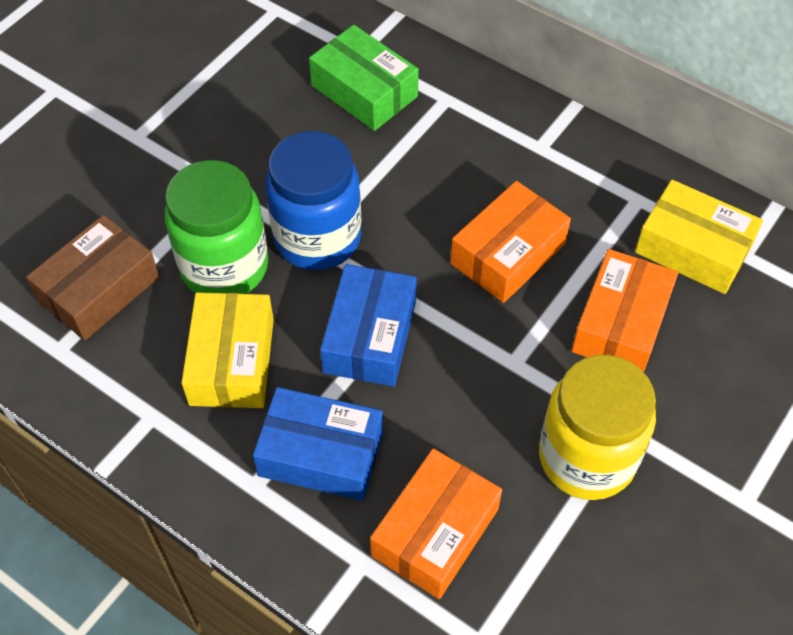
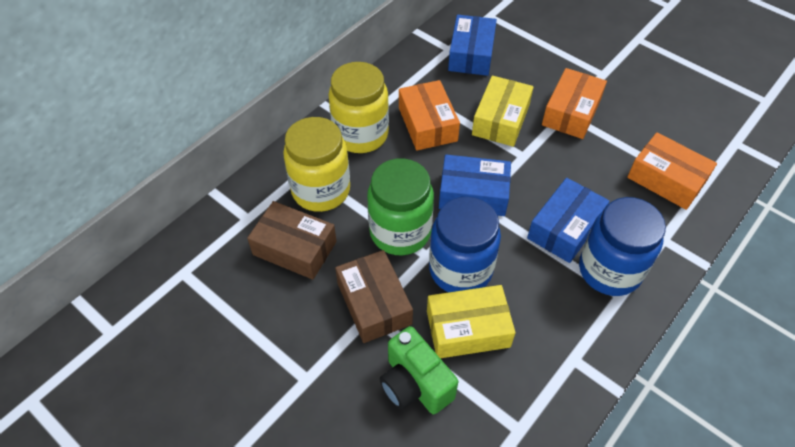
blue box: [253,387,383,501] [320,264,417,387] = 2 -> [439,154,511,216] [448,15,497,76] [527,178,610,263] = 3
blue jar: [265,131,362,270] = 1 -> [429,196,501,292] [579,197,666,296] = 2
brown box: [26,215,159,341] = 1 -> [247,201,337,280] [335,250,413,343] = 2
green box: [309,25,419,131] = 1 -> none = 0
green camera: none = 0 -> [380,326,458,414] = 1
yellow jar: [539,355,656,500] = 1 -> [283,117,350,212] [328,62,389,153] = 2

